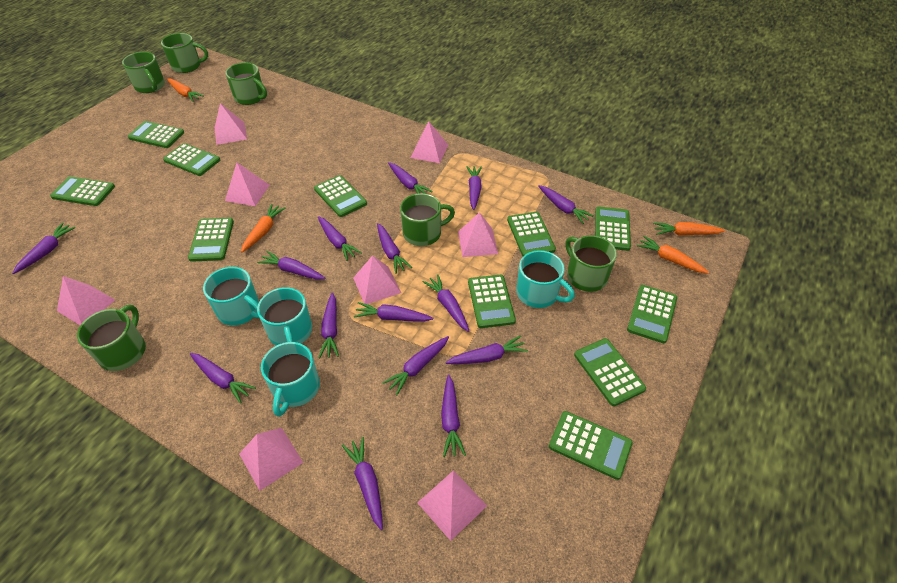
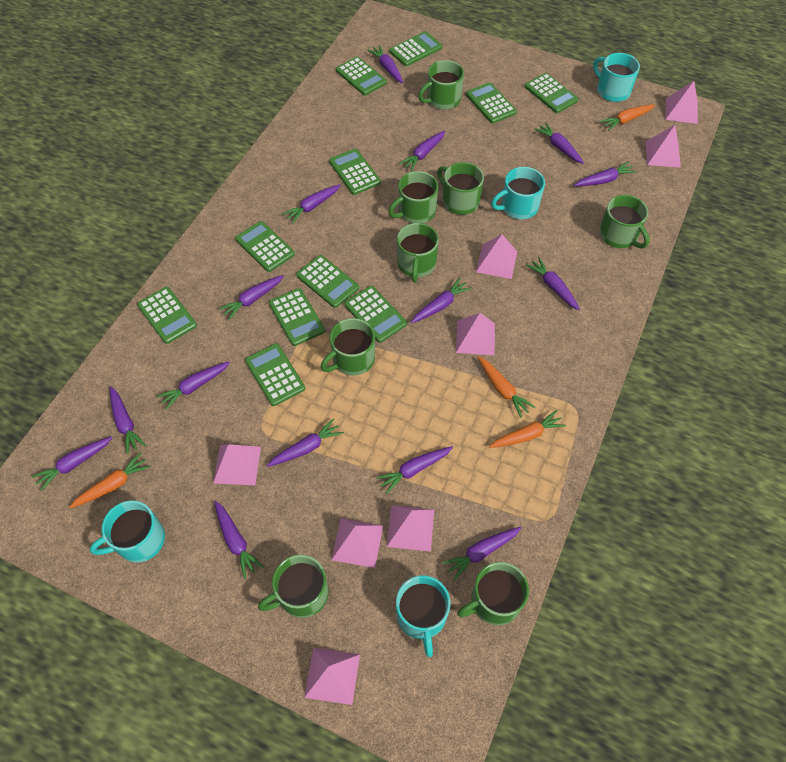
green mug: [77,305,146,371] [122,52,165,93] [161,33,208,73] [225,63,267,105] [400,193,455,246] [565,235,617,292] = 6 -> [258,555,329,618] [321,318,375,376] [388,171,438,223] [397,223,439,282] [418,60,464,110] [437,162,484,215] [457,562,529,625] [599,195,650,248] = 8

